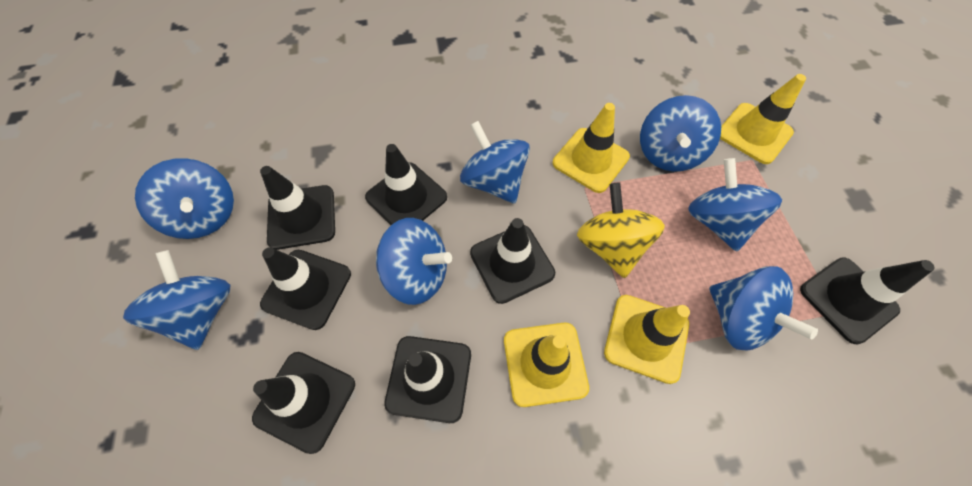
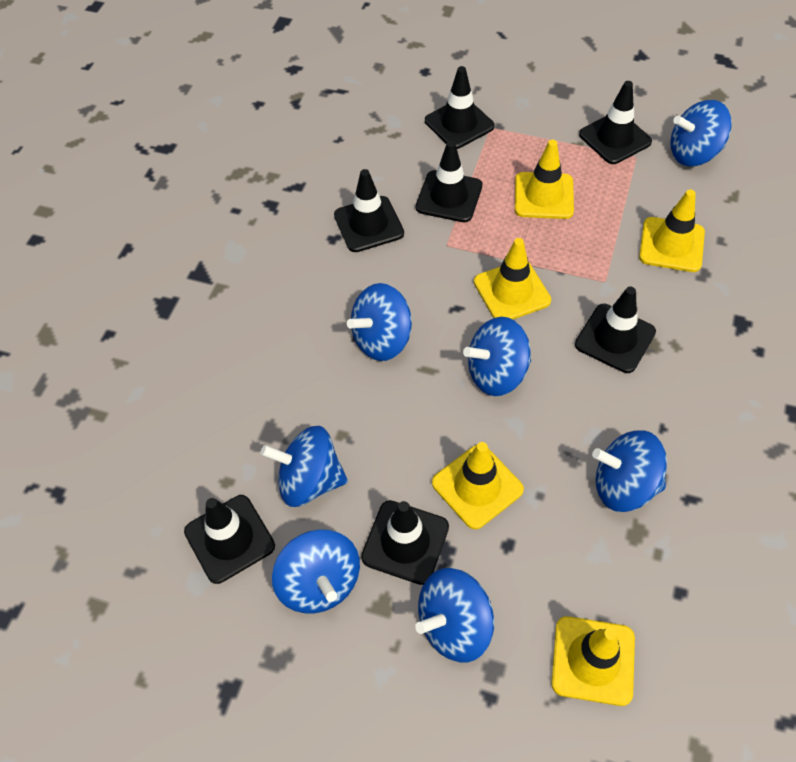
yellow spinning top: [577,182,665,278] = 1 -> none = 0
yellow traffic cone: [504,323,589,407] [553,103,630,193] [604,295,690,384] [720,74,806,164] = 4 -> [432,442,524,529] [474,238,551,320] [515,140,574,219] [552,616,635,706] [639,190,705,272] = 5

